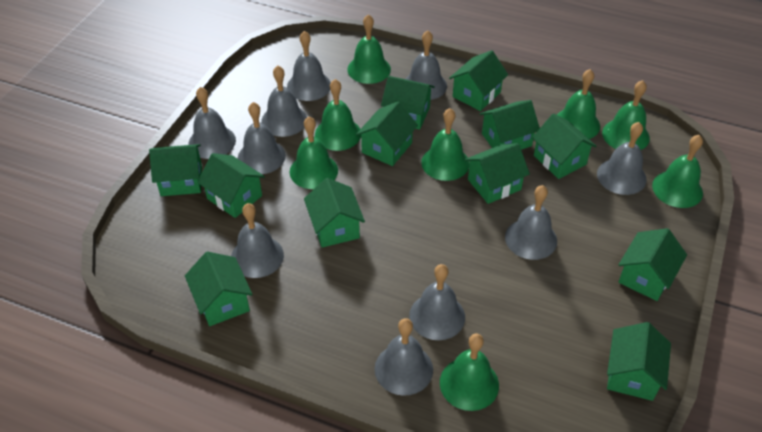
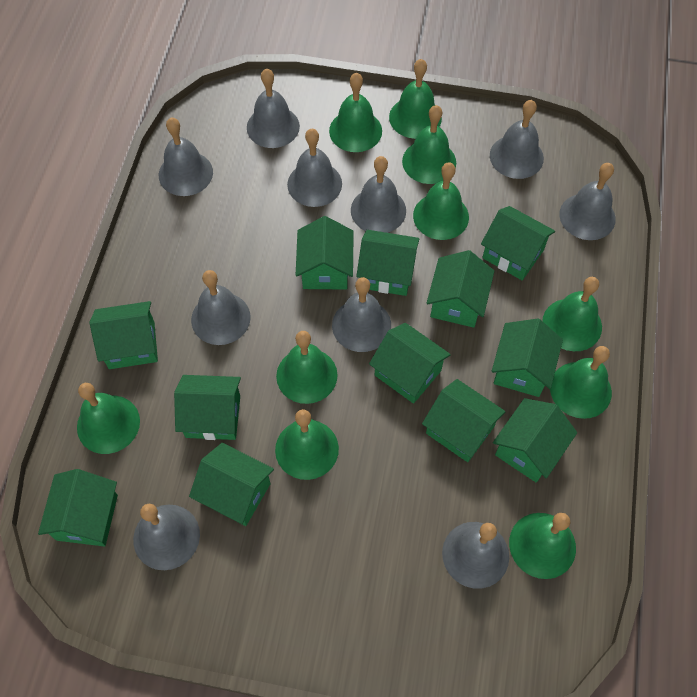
green bell: [290,116,338,189] [315,79,361,151] [347,14,391,84] [421,108,469,181] [440,334,499,411] [557,69,600,139] [602,80,650,150] [652,135,703,208] = 8 -> [77,383,140,454] [275,409,339,480] [276,331,338,404] [329,73,382,152] [389,59,442,139] [402,105,456,184] [413,162,469,240] [509,513,576,579] [543,277,602,351] [550,346,612,419] = 10

